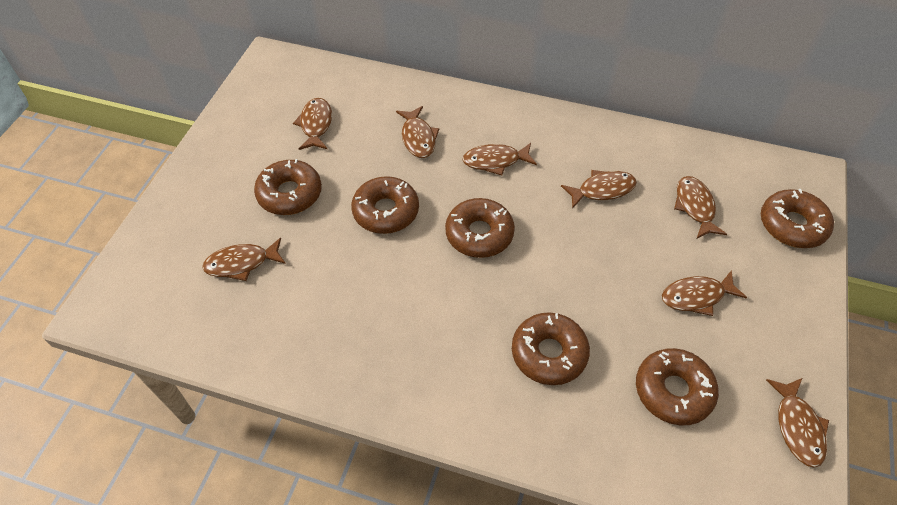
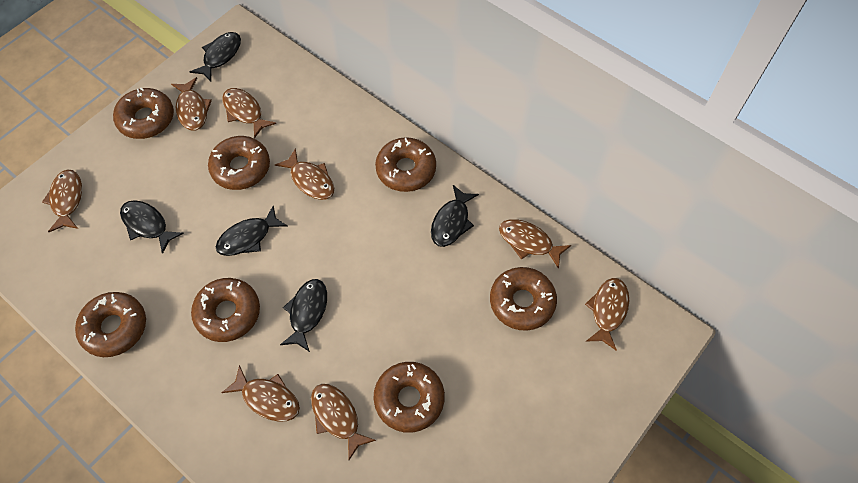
black fish: none = 0 -> [120,200,184,254] [190,32,241,82] [216,206,288,256] [280,279,327,352] [431,185,479,247] = 5
brown donut: [254,159,322,215] [351,176,419,234] [445,198,515,258] [512,312,590,385] [636,348,719,426] [761,189,834,248] = 6 -> [75,292,146,357] [113,88,174,139] [191,278,260,342] [208,136,270,190] [374,362,445,433] [375,137,436,192] [490,267,557,331] = 7

